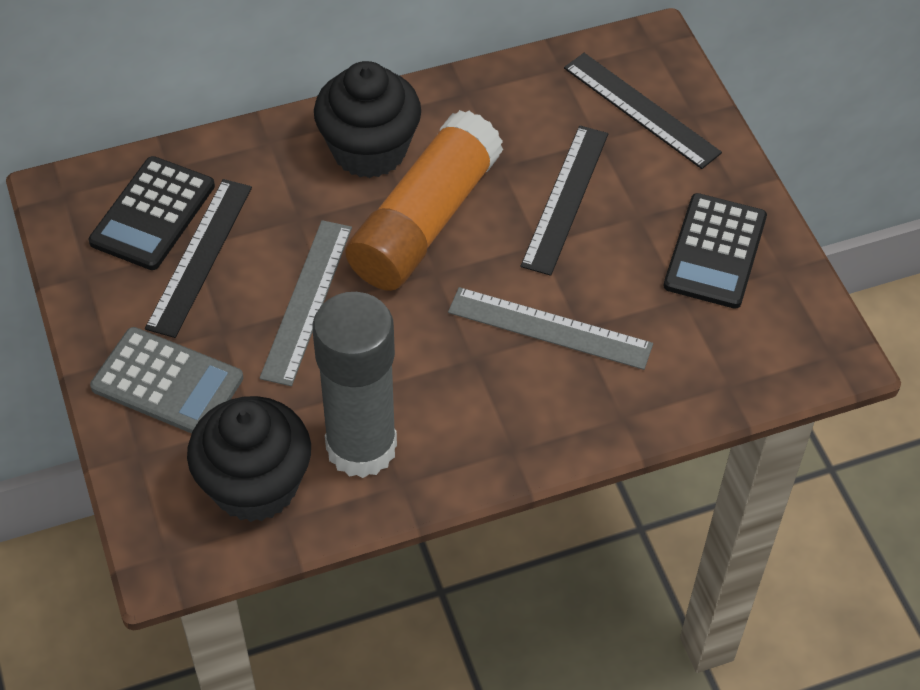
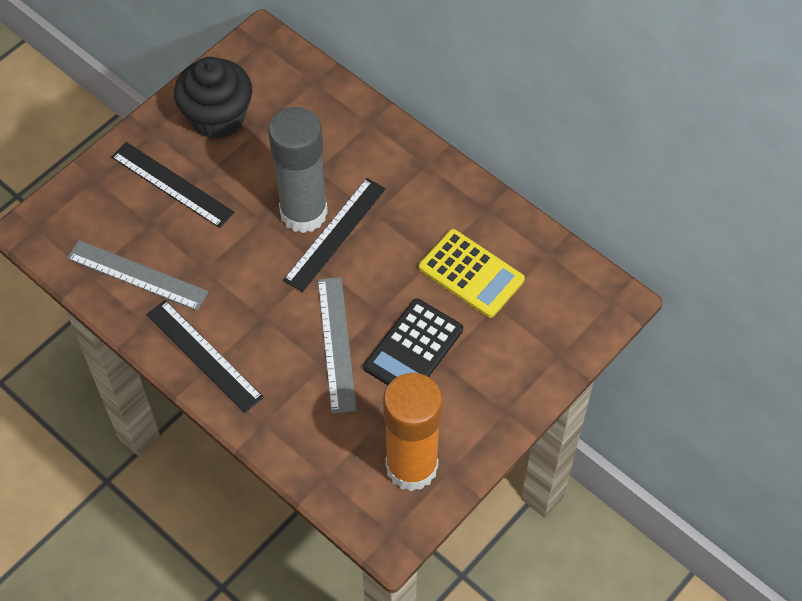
black calculator: [89,156,215,270] [663,193,767,309] = 2 -> [363,299,463,385] = 1
black cupcake: [187,396,311,522] [314,61,421,178] = 2 -> [174,57,252,139] = 1
grey calculator: [90,327,243,434] = 1 -> none = 0
yellow calculator: none = 0 -> [419,229,525,318] = 1

